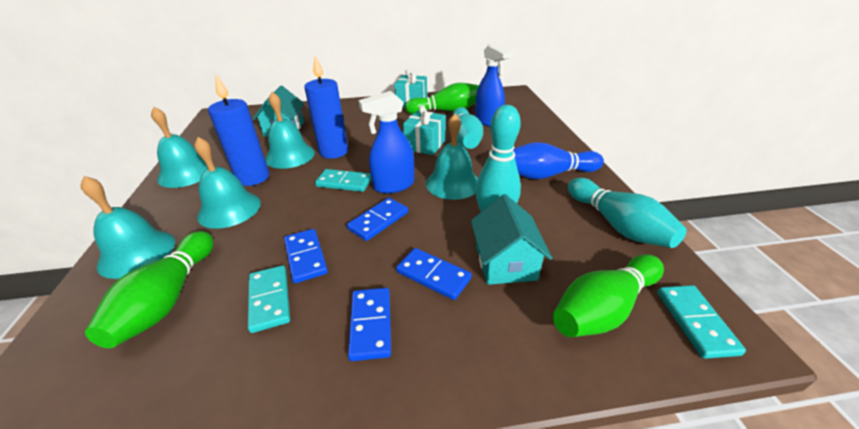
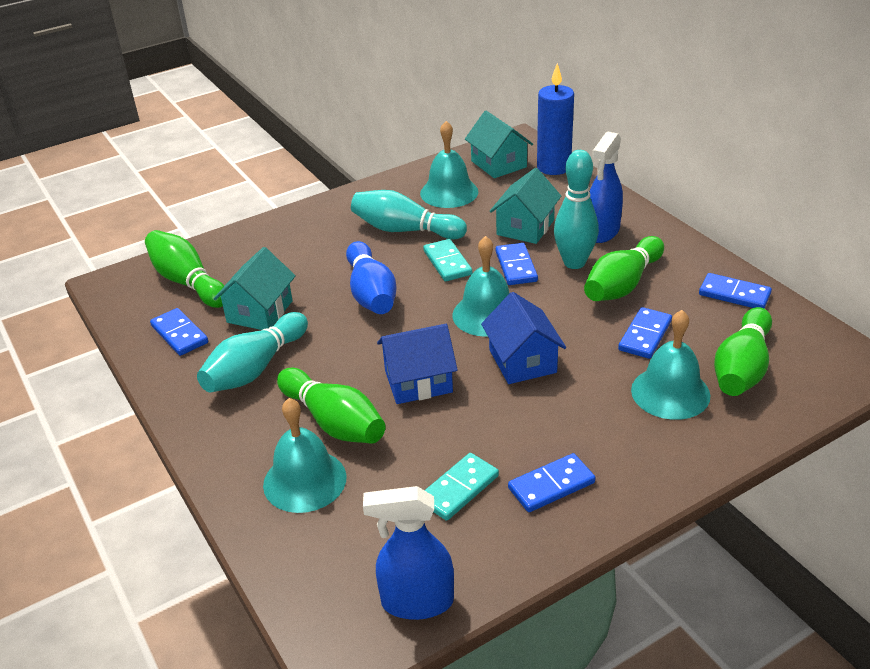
blue candle: [208,74,269,186] [304,56,348,158] = 2 -> [537,63,574,175] = 1
blue domino: [284,229,328,283] [347,198,408,241] [348,288,391,361] [396,248,472,300] = 4 -> [150,308,208,356] [496,243,538,285] [508,453,596,512] [618,307,672,359] [699,273,772,308] = 5
blue house: none = 0 -> [377,324,458,404] [481,292,566,384] = 2
green bowling pin: [85,231,214,348] [405,83,479,114] [553,254,664,337] = 3 -> [145,230,224,308] [277,368,385,444] [584,236,664,301] [714,307,772,396] = 4
turquoise bell: [80,176,175,279] [151,107,208,188] [194,137,261,229] [265,92,315,169] [426,113,478,200] = 5 -> [263,398,347,513] [420,121,478,208] [452,236,509,337] [631,310,711,420] = 4
turquoise domino: [248,265,290,333] [315,169,372,192] [657,285,746,359] = 3 -> [423,239,472,281] [425,453,499,521] = 2
turquoise gift: [394,69,427,107] [403,105,446,155] = 2 -> none = 0
turquoise house: [253,86,304,137] [471,194,552,285] = 2 -> [214,247,296,330] [465,111,533,178] [490,168,561,244] = 3

